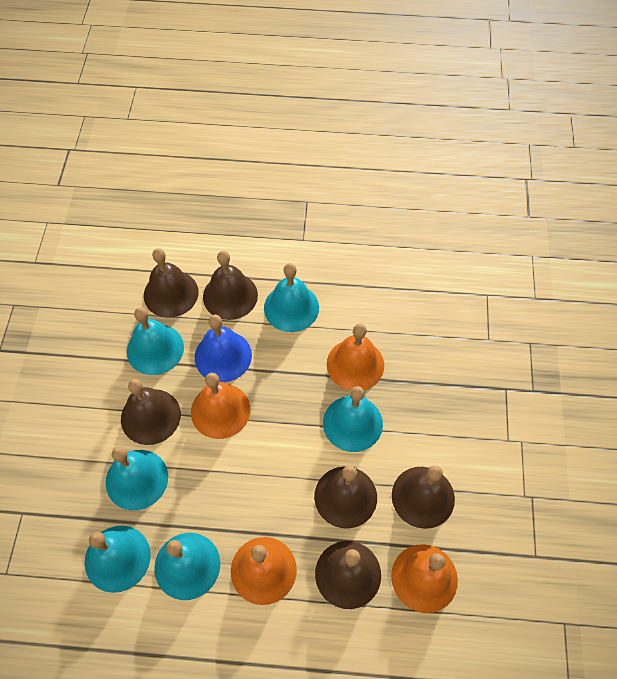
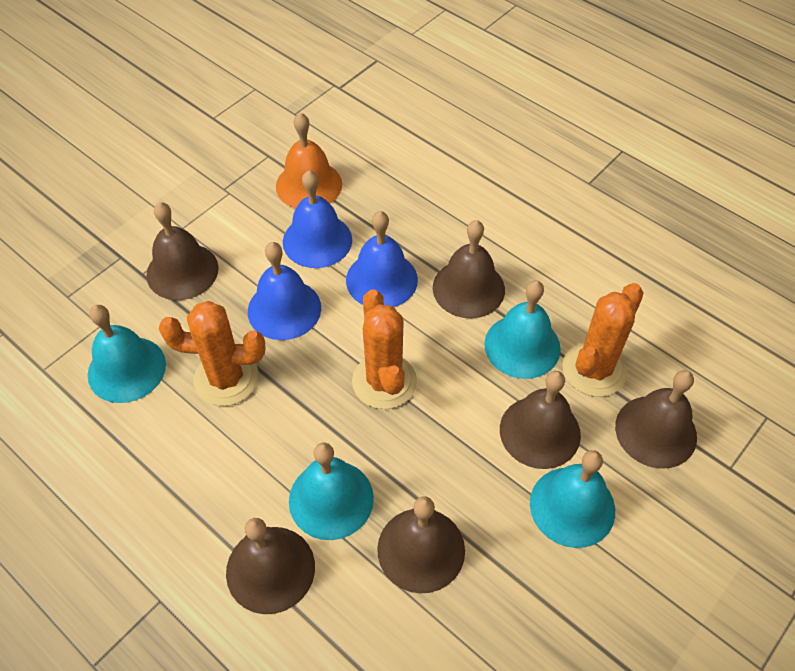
blue bell: [195,315,252,382] = 1 -> [248,242,321,340] [283,170,352,268] [346,211,418,307] = 3
orange bell: [191,373,250,439] [231,537,297,605] [327,324,384,391] [391,544,458,613] = 4 -> [276,113,342,208] = 1
orange cactus: none = 0 -> [159,301,266,406] [352,289,417,409] [563,283,644,397] = 3
turquoise bell: [85,526,151,593] [106,447,168,510] [127,307,184,375] [154,533,220,600] [264,263,319,332] [323,386,383,452] = 6 -> [88,305,166,403] [289,442,374,540] [485,280,561,379] [530,450,615,548] = 4

